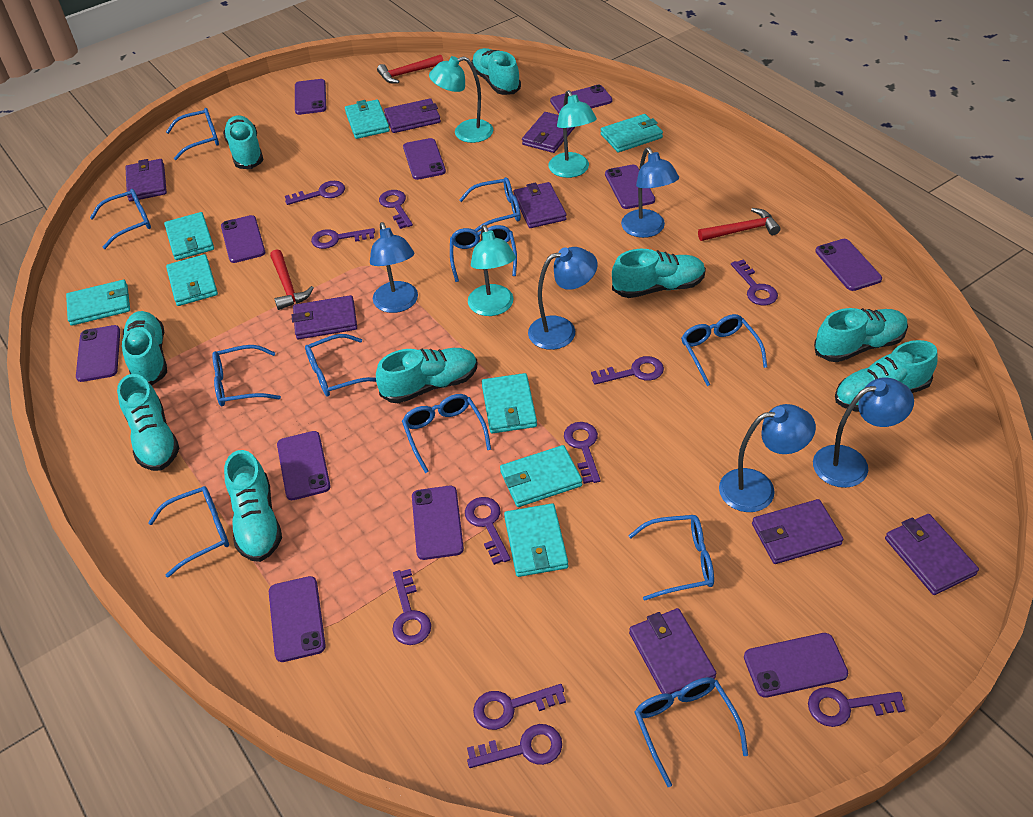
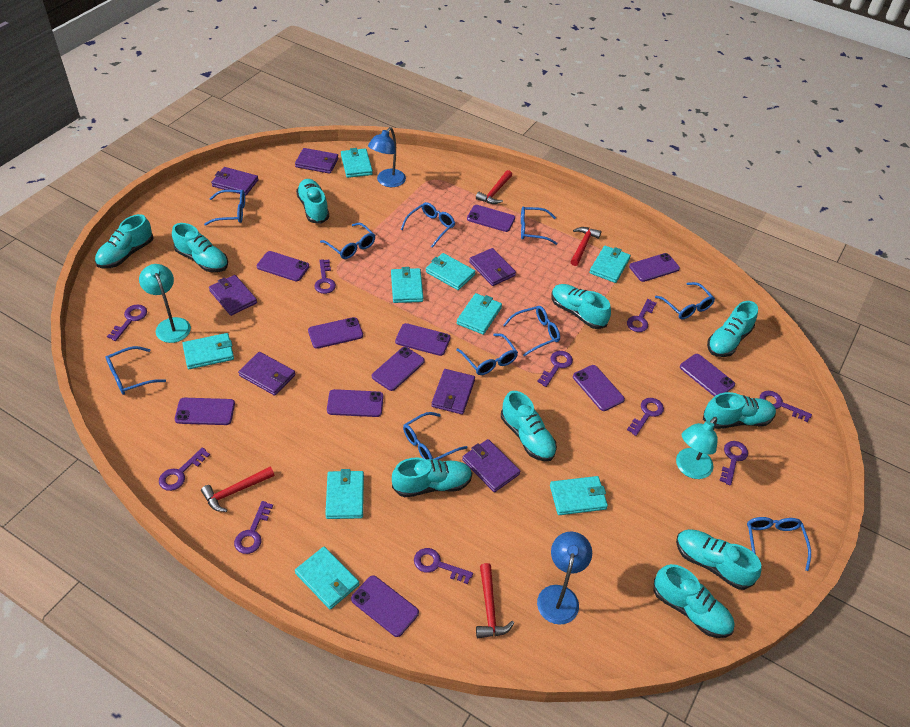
blue glasses: [90,189,151,249] [148,486,229,578] [166,108,219,160] [212,345,281,406] [305,334,376,397] [402,394,491,473] [450,225,517,282] [459,177,521,232] [628,515,714,601] [635,677,748,787] [681,314,767,386] = 11 -> [106,346,166,395] [204,190,245,226] [320,223,375,259] [401,202,455,248] [403,412,467,460] [456,333,518,375] [503,306,560,356] [521,207,558,245] [655,282,715,320] [747,517,811,571] = 10
blue lamp: [370,222,418,313] [528,247,598,350] [621,147,679,238] [719,404,816,512] [813,377,914,488] = 5 -> [368,127,406,187] [537,532,592,625] = 2
purple key: [285,181,345,205] [311,228,375,249] [379,190,413,229] [392,569,431,645] [465,497,511,565] [467,724,562,768] [473,684,566,730] [564,422,600,484] [591,356,664,385] [731,259,778,305] [808,687,905,727] = 11 -> [107,304,147,341] [159,448,210,491] [234,501,273,554] [314,259,336,294] [414,548,473,584] [537,351,573,387] [627,299,656,332] [627,398,664,436] [719,441,748,486] [760,391,812,422] = 10
purple wallet: [125,159,167,201] [292,295,357,339] [384,98,441,133] [513,182,567,228] [522,112,575,153] [629,608,716,694] [752,499,843,564] [885,514,979,595] = 8 -> [209,275,257,316] [211,167,259,196] [238,352,295,396] [295,148,338,174] [431,369,475,415] [462,439,520,492] [469,248,516,286] = 7
red hammer: [270,249,314,310] [377,55,443,83] [698,208,781,241] = 3 -> [201,467,275,512] [476,170,512,204] [476,563,514,638] [570,227,601,266] = 4
turquoise lamp: [429,56,493,143] [468,225,516,316] [548,90,597,178] = 3 -> [139,264,191,343] [676,417,718,479] = 2
turquoise shoe: [117,374,180,471] [122,311,167,386] [223,115,263,169] [224,450,282,562] [376,348,477,403] [471,48,521,95] [612,249,706,298] [814,308,908,362] [835,340,938,412] = 9 -> [95,214,154,268] [172,223,228,272] [296,179,329,224] [392,457,472,497] [501,391,557,461] [552,284,611,329] [654,564,735,638] [676,529,762,590] [703,392,776,429] [707,301,758,357] = 10
turquoise wallet: [66,280,130,326] [164,212,214,260] [166,254,218,306] [345,99,390,139] [481,373,537,433] [500,445,582,507] [504,504,568,577] [601,114,663,152] = 8 -> [182,333,234,369] [295,547,359,610] [325,469,364,519] [341,148,373,178] [391,267,423,303] [426,253,476,290] [457,293,502,335] [550,476,608,515] [590,246,631,283] = 9

